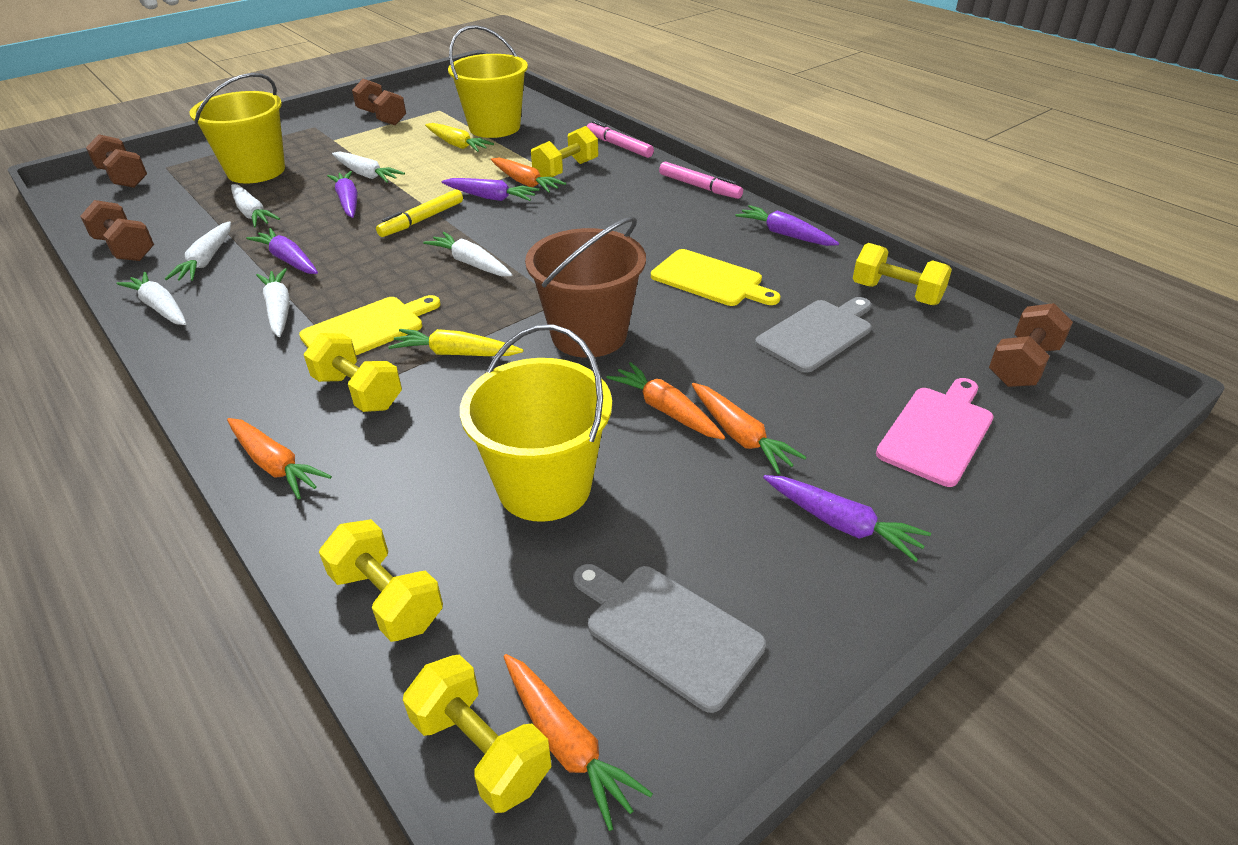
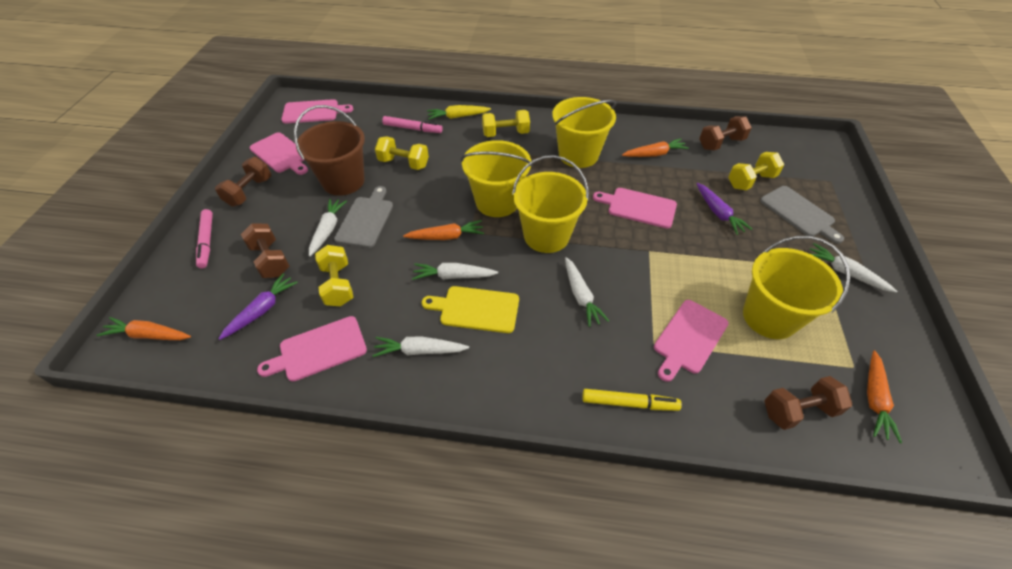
orange carrot: [227,418,332,499] [491,158,566,193] [504,654,653,831] [606,362,725,440] [692,383,807,474] = 5 -> [96,317,191,340] [403,220,484,240] [622,139,689,157] [867,350,902,443] = 4
pink cutting board: [876,378,994,487] = 1 -> [250,132,308,175] [257,316,367,382] [281,99,353,124] [593,188,677,229] [654,300,729,382] = 5
purple carrot: [246,228,318,274] [327,171,358,218] [441,178,539,201] [735,205,839,246] [763,475,931,562] = 5 -> [218,273,298,340] [696,183,752,235] = 2
white carrot: [117,272,186,325] [165,221,231,281] [231,184,280,227] [256,268,290,337] [332,151,405,183] [423,232,512,276] = 6 -> [309,199,347,257] [372,336,469,357] [412,263,498,280] [565,257,609,327] [809,243,897,292] = 5
yellow bucket: [190,73,285,183] [448,25,528,138] [460,324,612,522] = 3 -> [461,140,533,217] [512,155,589,253] [552,97,617,168] [743,236,850,339] = 4
yellow carrot: [388,329,523,356] [425,123,494,152] = 2 -> [427,105,491,120] = 1
yellow cutting board: [299,295,441,355] [651,249,781,306] = 2 -> [422,286,519,333] = 1
yellow dumbbell: [303,333,402,412] [319,519,443,642] [403,654,552,813] [531,126,598,177] [853,243,952,305] = 5 -> [315,245,353,306] [375,136,429,170] [482,110,530,137] [728,152,784,190] = 4

